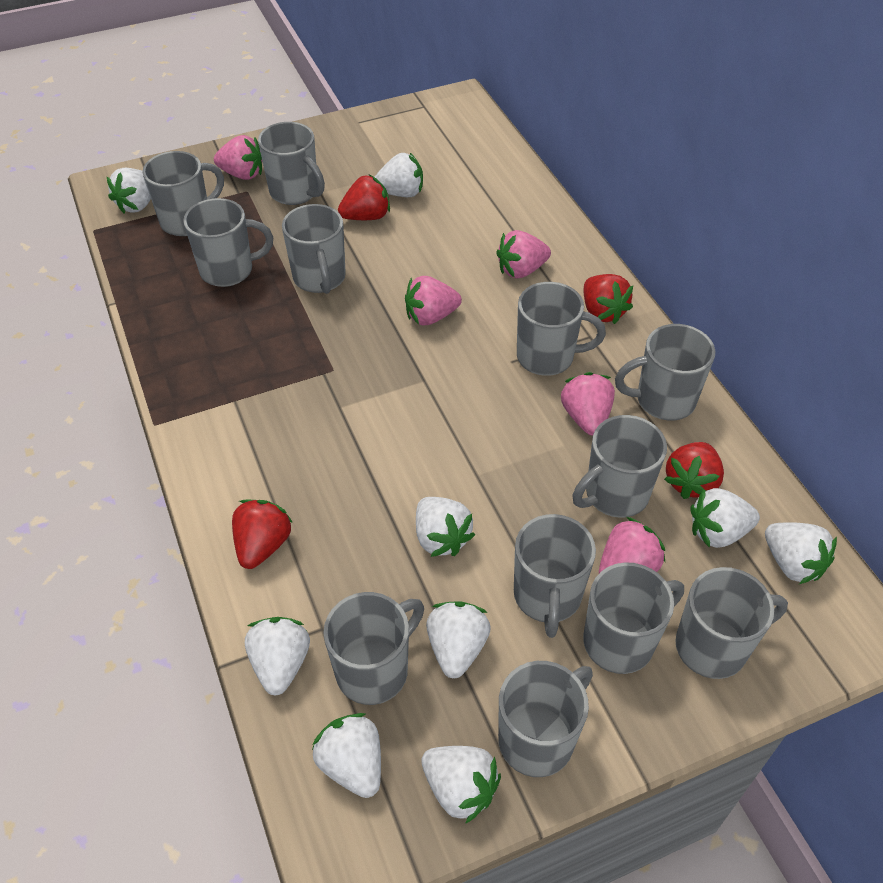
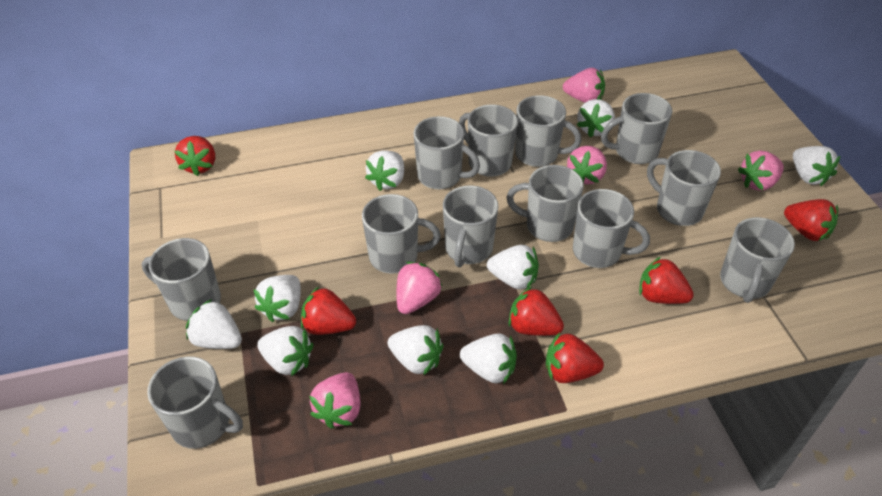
red strawberry: [232,499,293,569] [338,174,390,220] [584,274,633,324] [664,442,724,499] = 4 -> [174,136,215,176] [301,287,356,335] [509,286,564,336] [546,332,604,383] [639,257,694,304] [784,199,838,241] = 6

